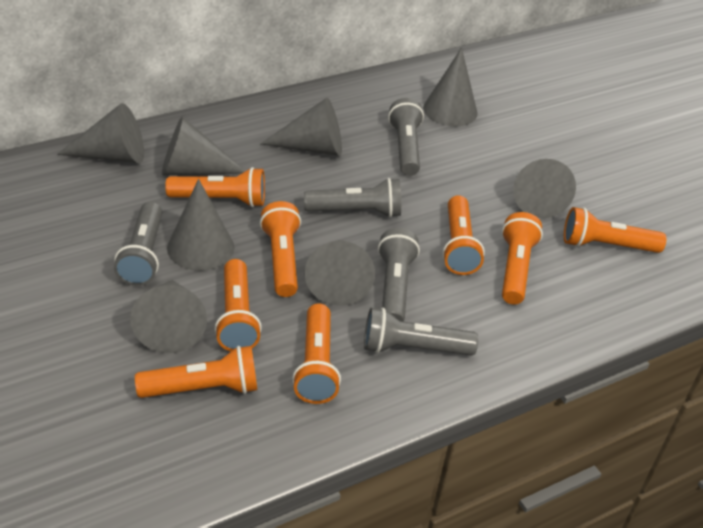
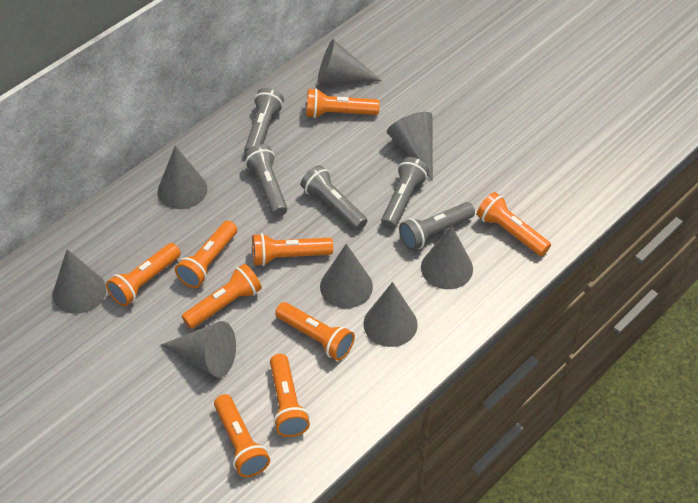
orange flashlight: [135,346,257,398] [165,167,265,207] [215,259,262,351] [260,201,301,297] [292,303,341,404] [442,195,485,275] [502,212,543,305] [564,207,666,253] = 8 -> [106,243,181,306] [175,221,237,288] [182,264,262,329] [214,394,270,477] [252,233,333,266] [270,354,310,437] [275,302,355,361] [306,88,380,118] [477,192,551,256] = 9

